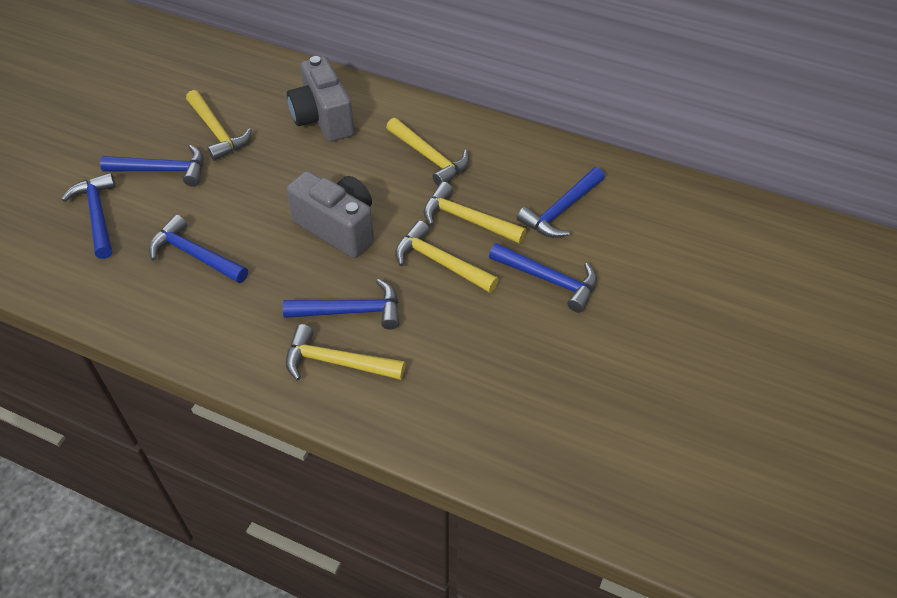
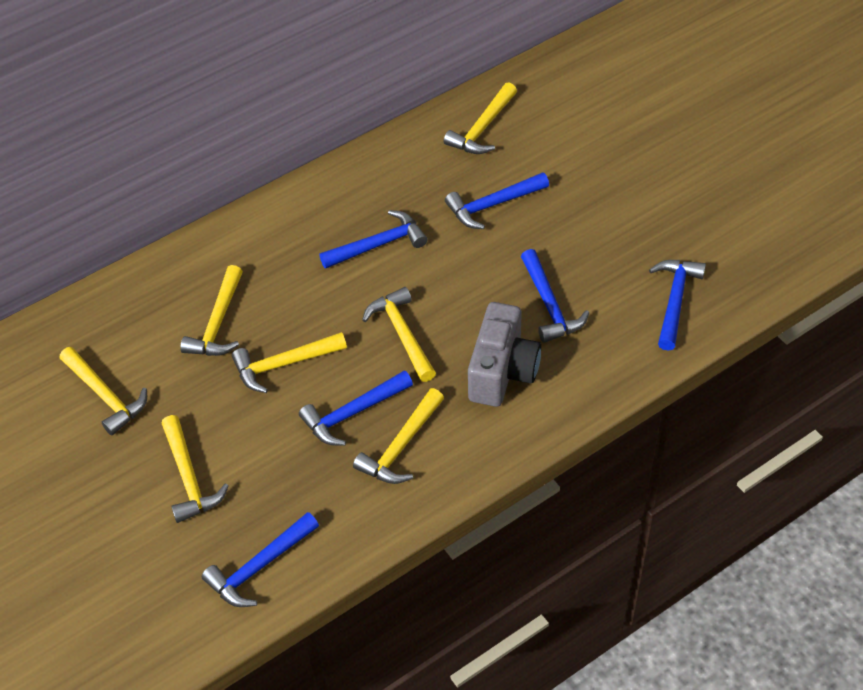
grey camera: [286,171,374,258] [287,56,354,142] = 2 -> [468,302,541,407] = 1
yellow hammer: [186,90,252,161] [286,324,405,381] [386,118,469,186] [395,220,499,293] [423,182,526,244] = 5 -> [60,347,147,436] [162,415,229,523] [180,265,243,356] [232,332,347,393] [353,388,444,484] [362,287,436,382] [443,82,517,154] = 7

